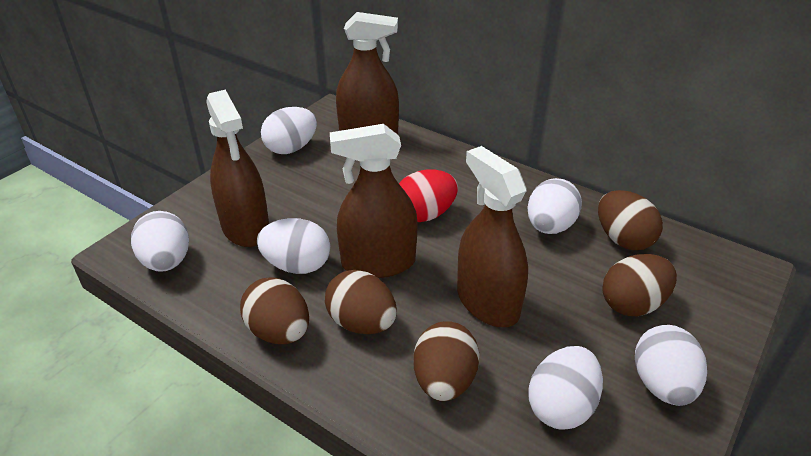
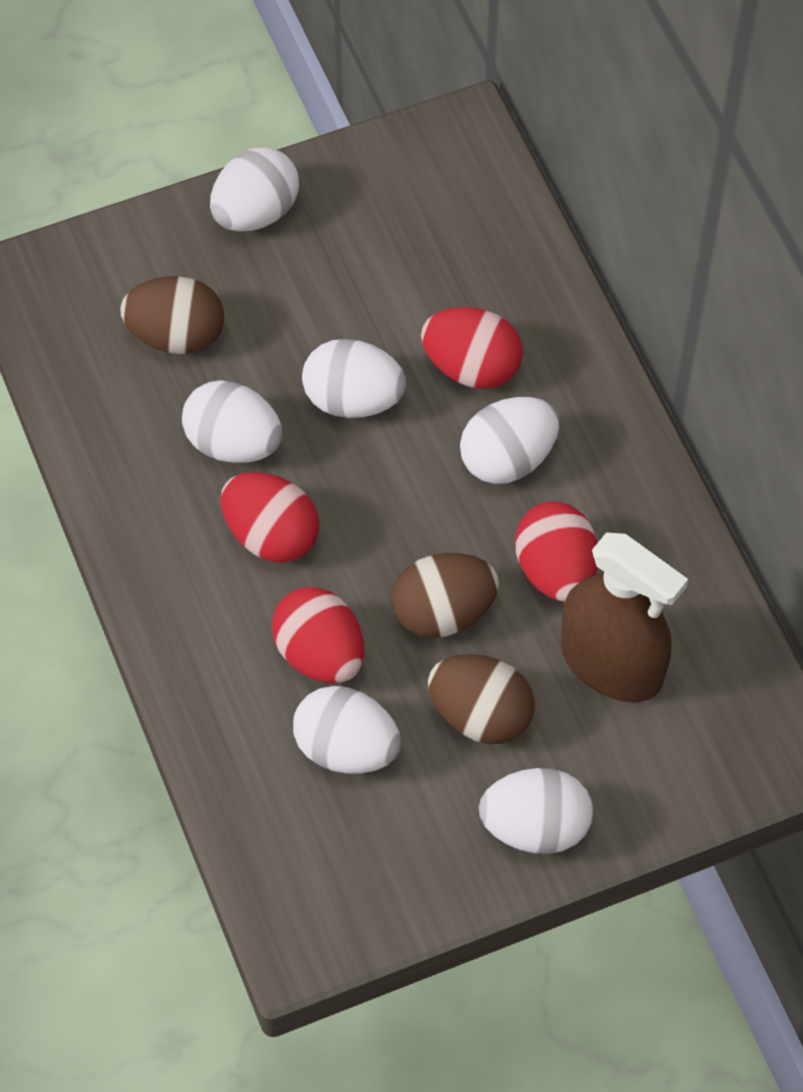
brown egg: [240,277,309,344] [325,270,397,334] [413,321,480,401] [598,190,663,250] [602,254,677,316] = 5 -> [120,276,224,354] [391,553,499,638] [428,654,534,744] = 3
brown spray bottle: [206,90,269,247] [330,124,418,278] [336,12,399,134] [457,146,528,327] = 4 -> [561,532,688,702] = 1
red egg: [399,169,458,222] = 1 -> [220,472,319,563] [272,587,365,683] [421,307,523,389] [515,501,597,602] = 4

